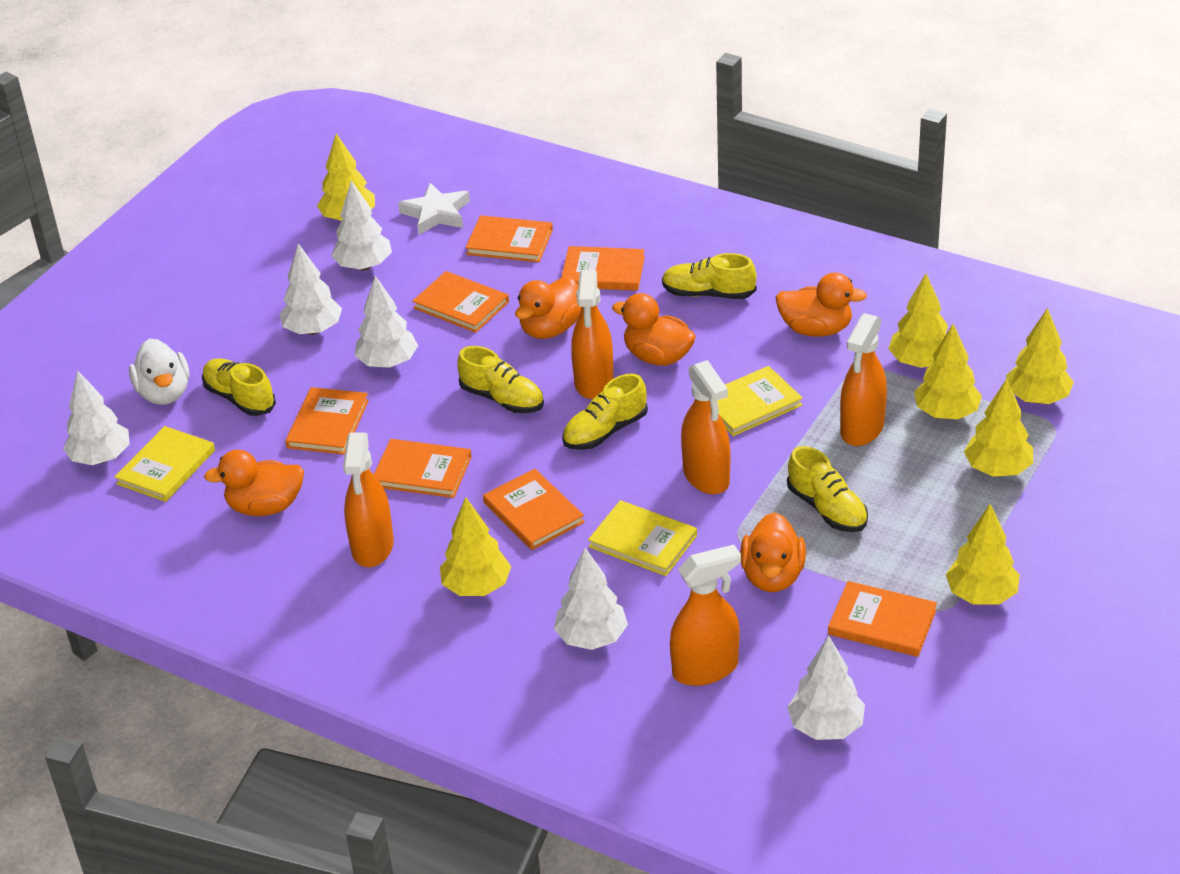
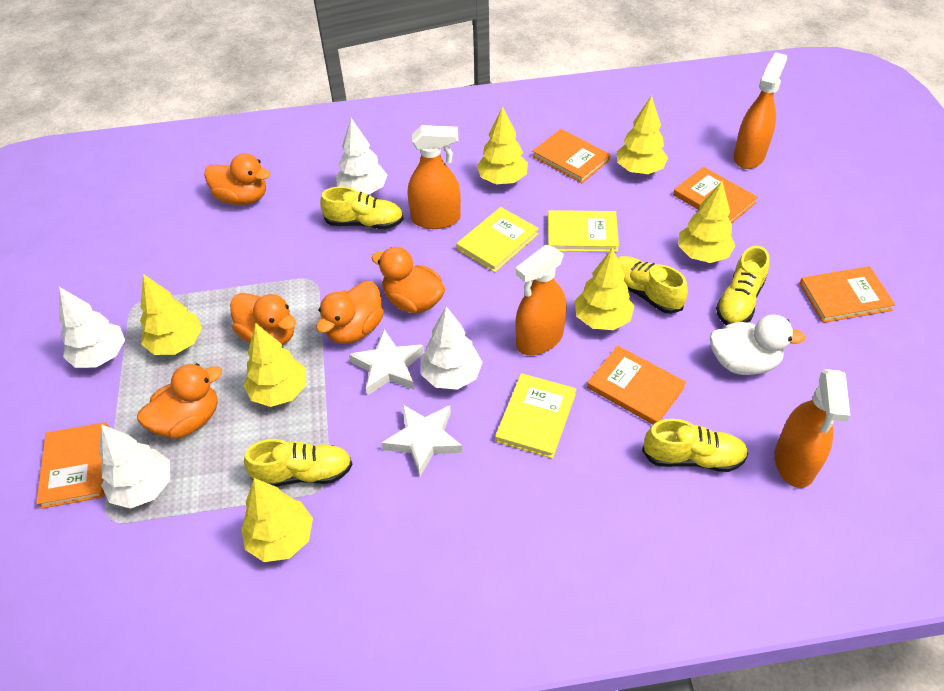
orange book: [285,387,369,455] [374,439,472,498] [412,271,509,333] [465,215,553,262] [483,469,584,550] [561,246,645,291] [828,581,937,657] = 7 -> [36,422,109,509] [532,129,611,183] [587,345,686,425] [673,167,758,223] [799,266,895,323] = 5
orange spray bottle: [343,432,394,567] [571,270,614,399] [670,545,741,686] [681,360,730,494] [840,313,887,446] = 5 -> [408,125,461,229] [515,245,567,355] [733,52,787,169] [775,369,850,488] = 4
white star: [398,183,470,235] = 1 -> [349,330,424,396] [381,404,463,476] = 2
white tree: [63,370,130,465] [280,243,342,335] [331,180,392,270] [355,276,418,368] [554,548,628,650] [787,635,865,740] = 6 -> [59,287,125,368] [99,424,170,509] [336,118,387,195] [421,306,483,390] = 4

